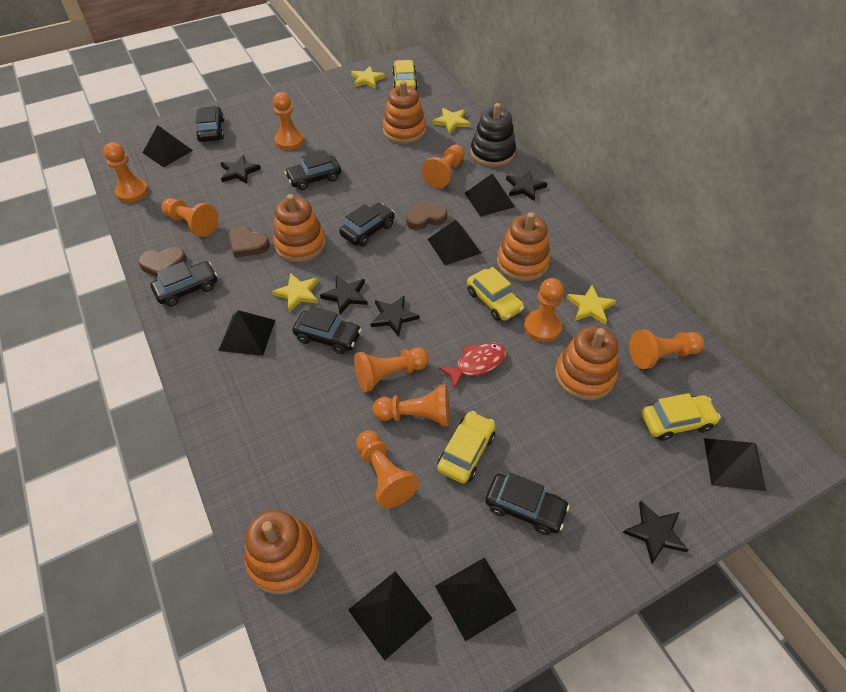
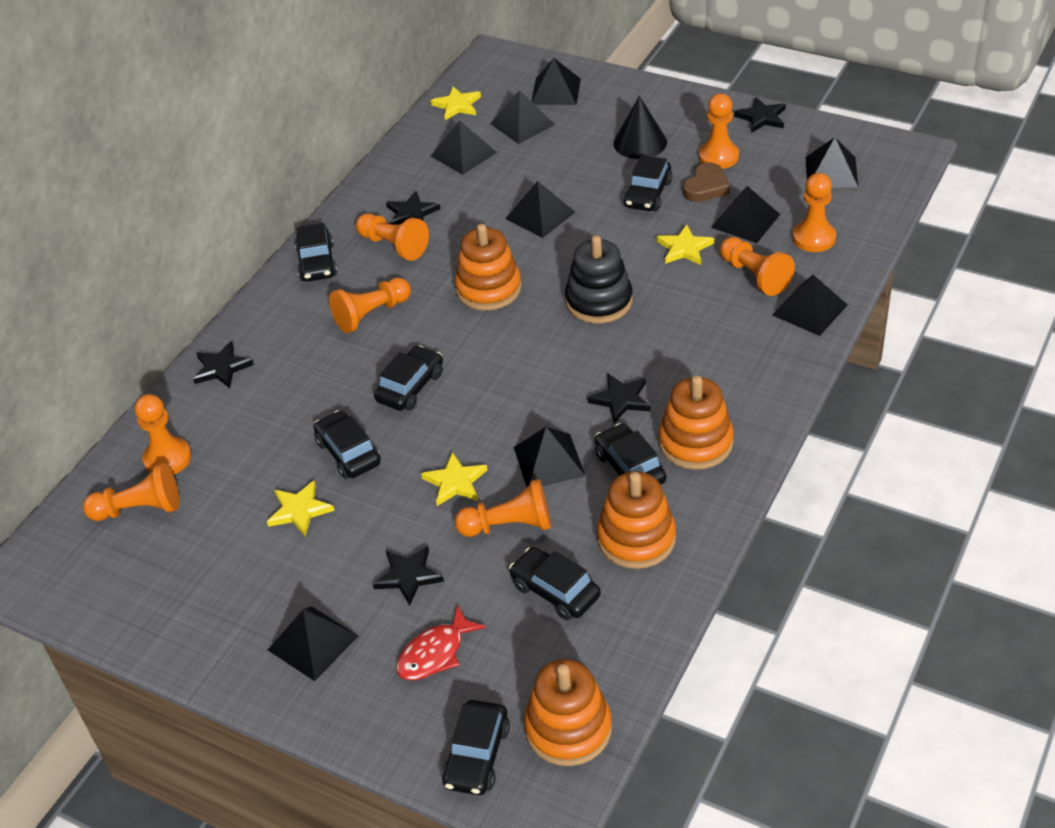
black car: [151,261,217,306] [196,106,224,142] [285,150,341,190] [292,306,362,354] [339,203,395,247] [485,473,570,535] = 6 -> [295,223,337,282] [314,410,381,479] [374,345,443,411] [442,700,510,795] [509,547,601,620] [595,423,666,485] [623,155,672,211] = 7
black cone: none = 0 -> [613,96,667,159] = 1
black pyramid: [142,125,193,168] [218,310,275,356] [348,571,433,661] [428,220,481,265] [435,557,517,641] [465,173,515,217] [704,438,766,491] = 7 -> [268,606,358,681] [431,120,497,175] [490,90,555,144] [505,181,575,238] [514,427,585,487] [531,58,581,105] [711,186,780,243] [772,275,847,336] [805,137,858,188] = 9
brown heart: [138,247,187,277] [228,225,270,258] [406,200,447,230] = 3 -> [683,162,730,202] = 1
orange pawn: [103,142,148,202] [161,198,218,237] [273,92,304,150] [354,347,429,392] [356,430,419,508] [373,384,450,427] [422,144,465,188] [524,278,564,342] [629,330,704,369] = 9 -> [83,463,179,521] [135,394,191,475] [329,278,411,333] [356,213,429,261] [454,479,551,537] [699,93,739,169] [720,237,795,296] [792,173,836,252] = 8
orange stacking toy: [245,510,320,595] [273,194,326,262] [382,81,426,144] [497,212,550,281] [555,326,618,400] = 5 -> [455,224,522,311] [524,659,612,766] [597,471,676,569] [659,376,734,470] = 4
yellow car: [392,60,418,90] [437,411,496,484] [467,267,524,321] [641,393,721,441] = 4 -> none = 0

